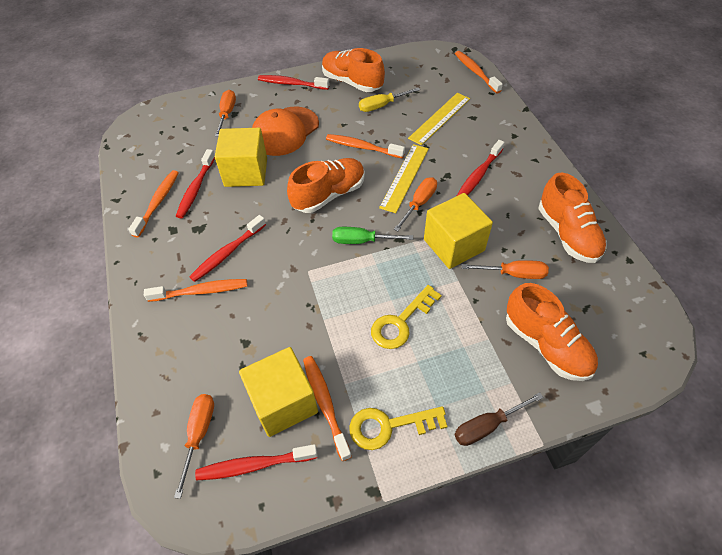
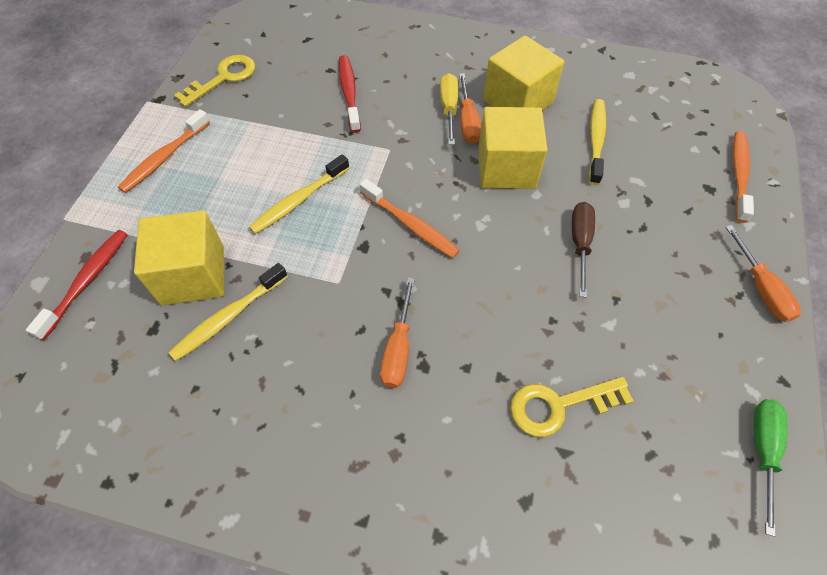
orange cap: [252,107,319,156] = 1 -> none = 0
orange screwdriver: [174,394,214,499] [215,90,236,137] [394,177,437,231] [462,260,549,279] = 4 -> [380,278,415,388] [459,73,481,144] [726,225,801,322] = 3
orange shoe: [287,158,365,213] [322,48,385,92] [506,283,598,381] [538,172,607,263] = 4 -> none = 0
orange toothbrush: [128,170,179,238] [144,279,247,302] [303,356,352,461] [326,134,405,159] [455,51,503,94] = 5 -> [118,109,210,193] [360,179,460,258] [733,131,754,223] = 3
red toothbrush: [176,149,215,219] [189,215,266,282] [195,444,318,481] [258,75,330,90] [457,140,505,196] = 5 -> [26,230,127,340] [339,55,361,133] = 2
yellow ruler: [379,144,429,213] [408,93,470,146] = 2 -> none = 0
yellow toothbrush: none = 0 -> [169,263,288,361] [249,154,349,234] [589,99,606,185] = 3

